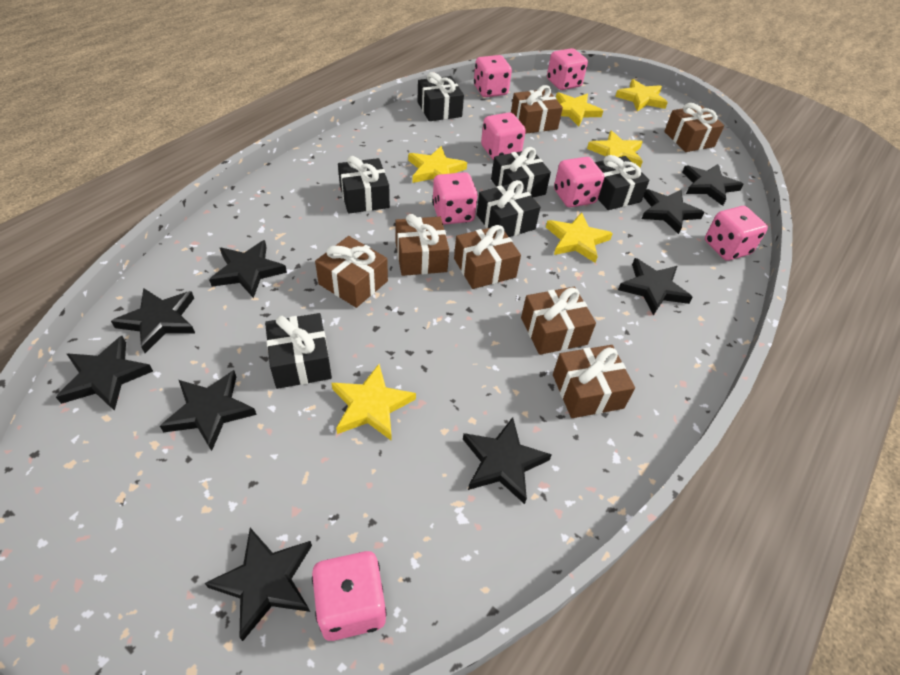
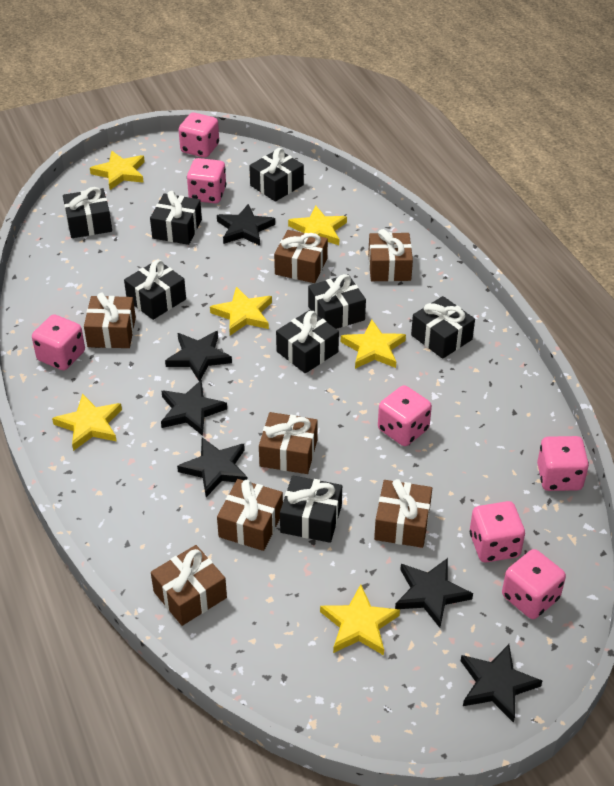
black gift: [265,313,332,389] [338,156,390,214] [417,72,464,121] [477,180,541,237] [491,147,551,197] [595,155,649,210] = 6 -> [63,187,112,238] [124,260,186,320] [150,191,202,245] [249,148,304,202] [276,310,339,373] [280,475,342,543] [308,274,366,329] [411,296,475,359] = 8
black star: [56,336,153,411] [111,288,195,353] [160,370,257,451] [205,528,312,641] [209,240,287,298] [463,417,552,504] [618,258,693,316] [642,189,705,234] [682,164,743,206] = 9 -> [161,380,227,436] [165,331,232,381] [177,437,248,497] [217,204,275,246] [395,558,473,628] [461,644,542,723] = 6

